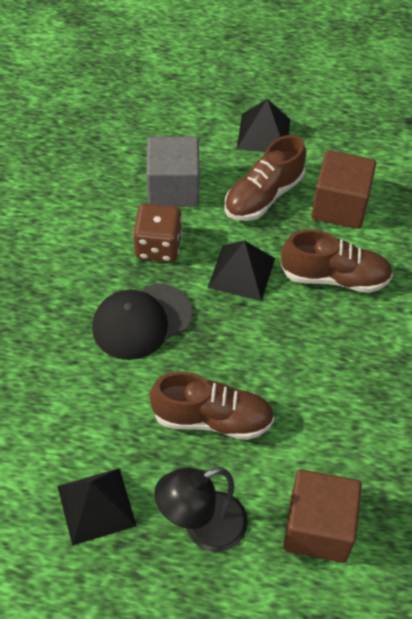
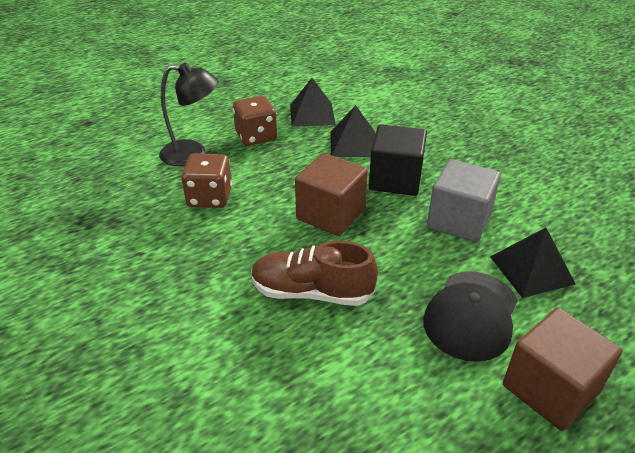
black cube: none = 0 -> [369,124,427,196] = 1
brown dice: [133,204,182,262] = 1 -> [181,154,232,208] [233,96,277,146] = 2
brown shoe: [150,372,274,440] [225,135,306,221] [281,230,393,293] = 3 -> [251,241,378,306] = 1

